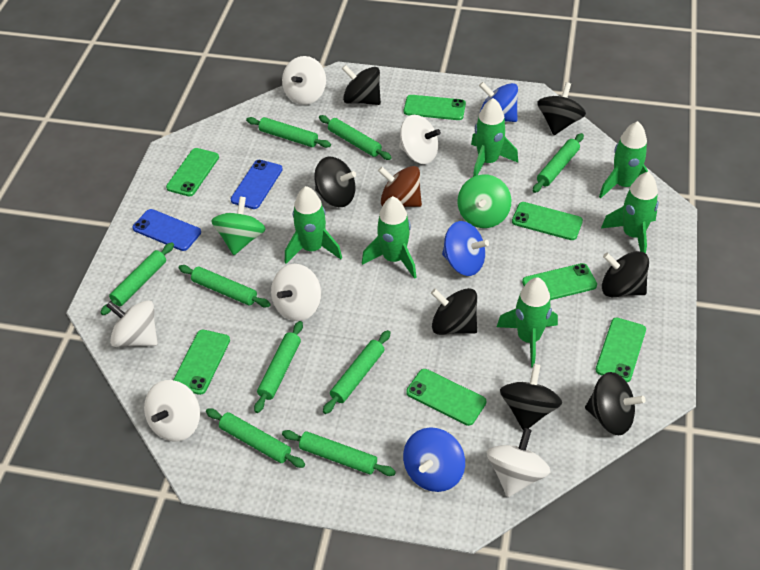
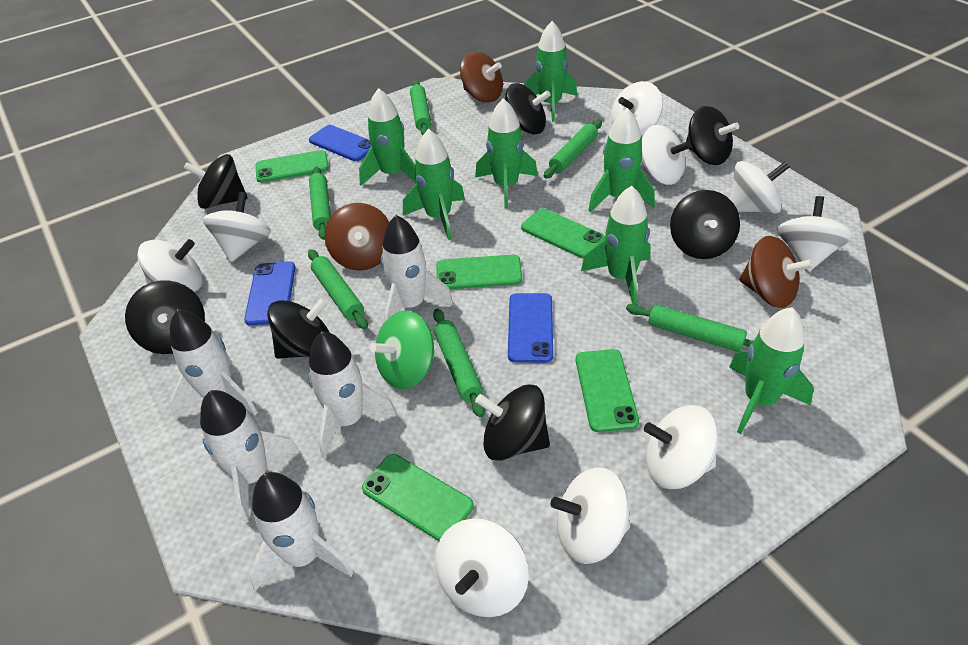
blue phone: [132,209,201,251] [231,160,283,209] = 2 -> [244,261,295,326] [309,125,371,161] [508,293,553,363] = 3
blue spinning top: [403,427,465,492] [442,221,489,276] [479,82,518,122] = 3 -> none = 0
brown spinning top: [378,166,422,207] = 1 -> [325,203,389,271] [460,52,503,102] [739,236,814,308] = 3
green phone: [166,148,219,196] [173,330,230,395] [404,95,466,120] [406,369,486,426] [512,202,583,240] [522,263,597,300] [595,317,646,382] = 7 -> [256,150,329,183] [362,454,474,541] [436,255,522,289] [521,208,605,258] [576,349,639,432] = 5
green rocket: [285,186,342,264] [362,196,416,279] [471,98,518,177] [497,277,558,368] [599,121,649,198] [601,172,659,253] = 6 -> [359,88,416,185] [403,129,465,240] [475,98,538,209] [524,21,577,122] [581,186,651,304] [588,108,655,212] [729,307,814,434] = 7
green rolling pin: [101,242,174,315] [179,265,271,308] [206,408,305,468] [246,117,331,148] [254,321,303,413] [282,430,396,476] [319,115,392,160] [323,330,391,414] [533,133,584,193] = 9 -> [308,249,368,329] [309,166,331,240] [410,80,431,135] [433,309,485,418] [544,120,602,179] [626,304,754,352] = 6
green spinning top: [211,196,265,255] [458,174,511,228] = 2 -> [370,311,435,389] = 1
white rocket: none = 0 -> [169,309,258,419] [200,390,300,522] [248,472,353,591] [308,331,397,459] [381,215,453,322] = 5
white spinning top: [106,300,157,347] [144,380,200,442] [271,264,321,321] [282,56,326,105] [399,115,441,164] [487,428,550,497] = 6 -> [137,239,202,292] [203,192,271,262] [435,519,529,617] [551,467,630,564] [611,81,663,136] [640,125,691,185] [644,405,719,489] [730,161,790,214] [777,196,853,272] = 9

